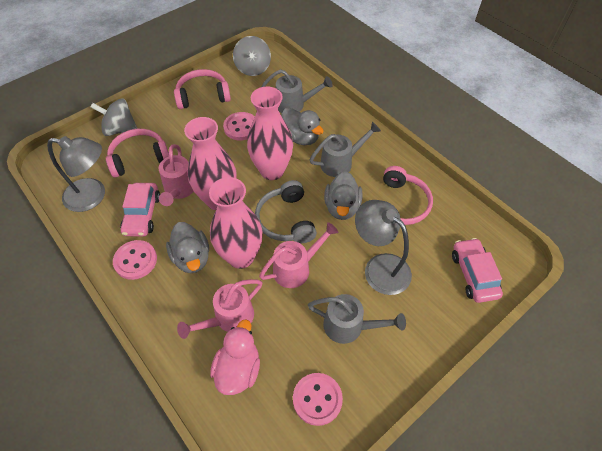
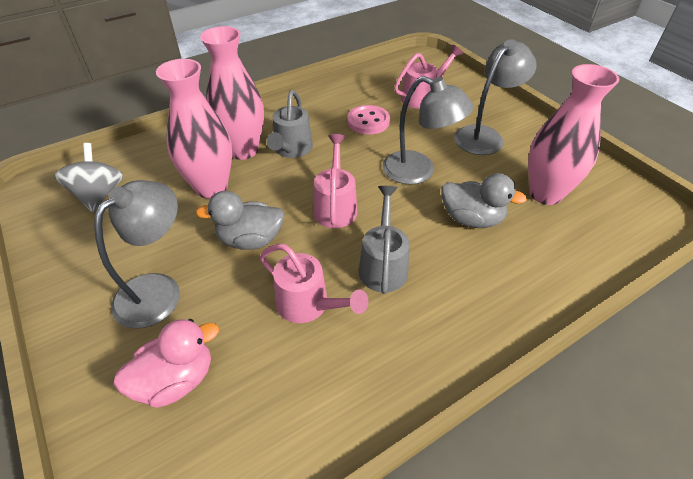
grey duck: [166,222,209,273] [281,108,324,145] [324,171,363,220] = 3 -> [196,191,285,250] [441,173,527,228] = 2
grey headphones: [255,180,317,243] = 1 -> none = 0
grey lamp: [47,136,105,212] [355,200,412,295] = 2 -> [94,180,180,328] [383,76,474,185] [454,39,537,155] = 3
grey spinning top: [91,98,138,136] [233,36,271,76] = 2 -> [54,143,123,212] = 1
grey watering can: [261,69,333,113] [308,294,406,344] [310,122,381,177] = 3 -> [266,90,313,158] [359,186,410,294] = 2
pink button: [113,240,157,280] [223,112,255,140] [293,373,343,426] = 3 -> [347,105,390,134] = 1
pink car: [120,183,160,237] [452,238,503,303] = 2 -> none = 0
pink headphones: [106,129,169,178] [174,69,231,109] [383,166,433,225] = 3 -> none = 0

